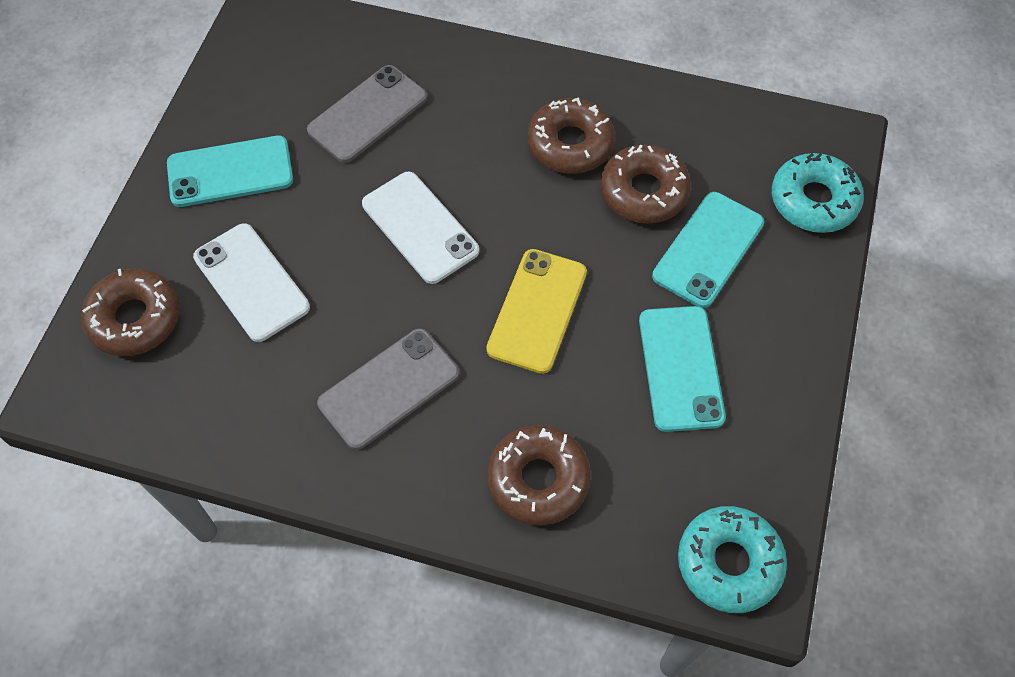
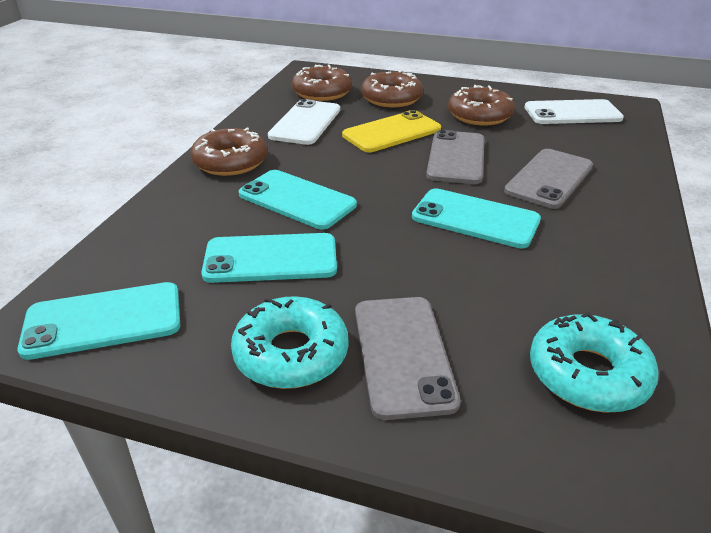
grey phone: [307,65,427,163] [317,329,459,450] = 2 -> [355,297,461,420] [426,130,485,184] [504,149,593,209] = 3
turquoise phone: [167,136,293,207] [639,306,726,432] [652,192,764,308] = 3 -> [17,282,180,360] [201,233,337,283] [239,170,357,230] [412,188,541,248] = 4

